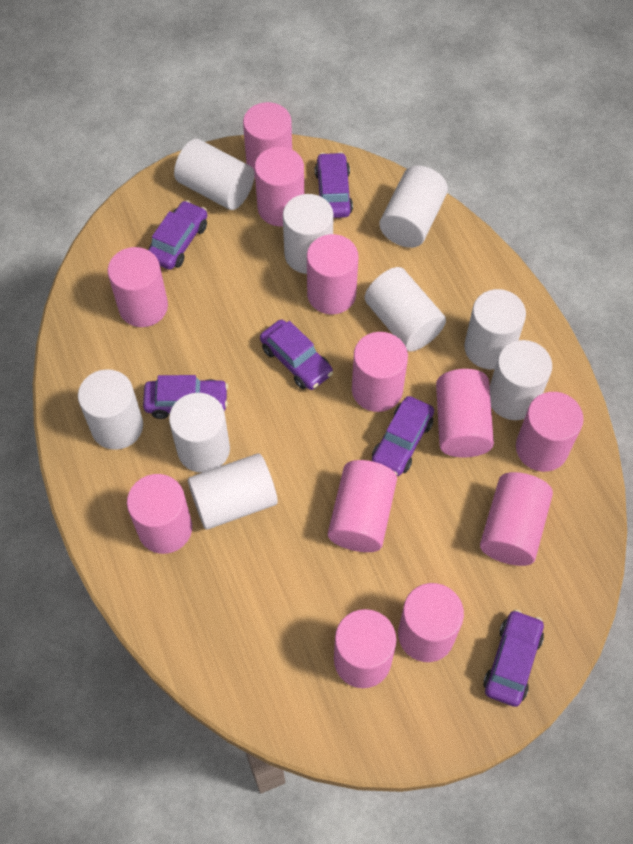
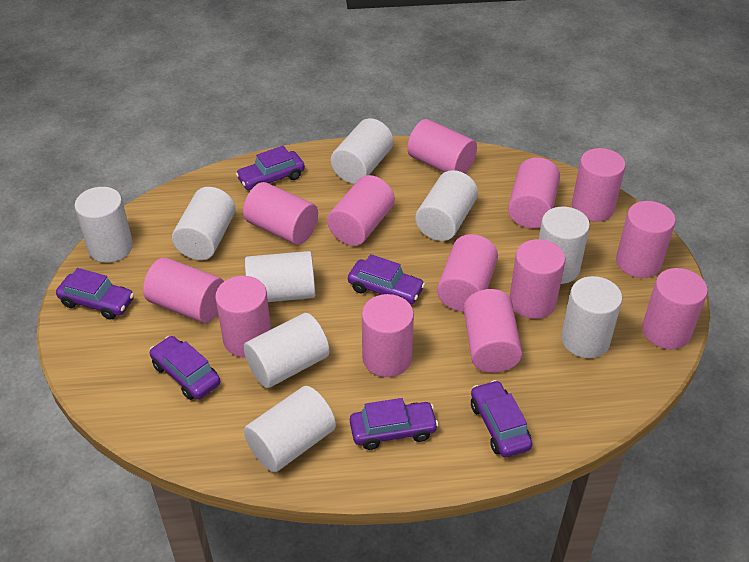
pink cylinder: [108,247,168,327] [127,474,192,554] [243,102,292,177] [255,147,304,226] [307,234,358,314] [328,460,397,552] [334,609,396,688] [352,332,408,412] [398,583,464,662] [436,369,494,457] [480,472,553,566] [516,392,584,472] = 12 -> [143,257,224,323] [215,276,271,358] [243,182,318,245] [327,175,395,246] [362,294,414,377] [407,119,477,174] [437,234,498,312] [464,289,522,373] [508,157,560,228] [509,239,565,319] [572,148,626,222] [616,201,676,278] [642,268,708,349] = 13

